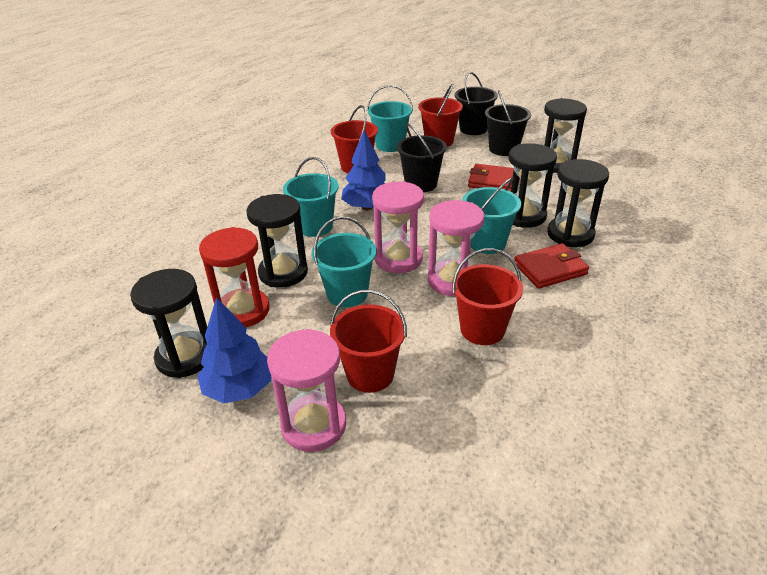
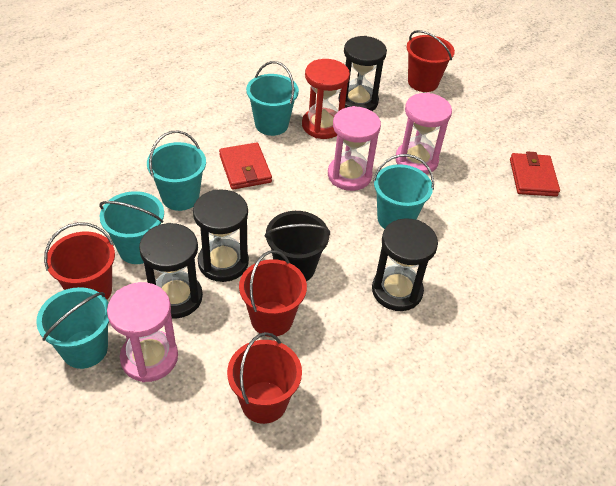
black bucket: [397,124,447,192] [455,72,498,135] [485,91,531,156] = 3 -> [264,211,330,281] = 1
black hourglass: [130,269,207,378] [246,194,308,288] [509,143,557,228] [544,98,587,173] [547,159,609,247] = 5 -> [139,223,203,319] [193,189,249,282] [339,36,387,111] [372,218,438,311] = 4
blue tree: [197,297,272,403] [341,130,386,210] = 2 -> none = 0
turquoise bucket: [283,157,339,237] [312,216,376,307] [367,85,413,152] [462,178,521,254] = 4 -> [36,287,109,369] [99,191,164,264] [147,131,206,211] [246,61,299,136] [373,154,434,229] = 5

